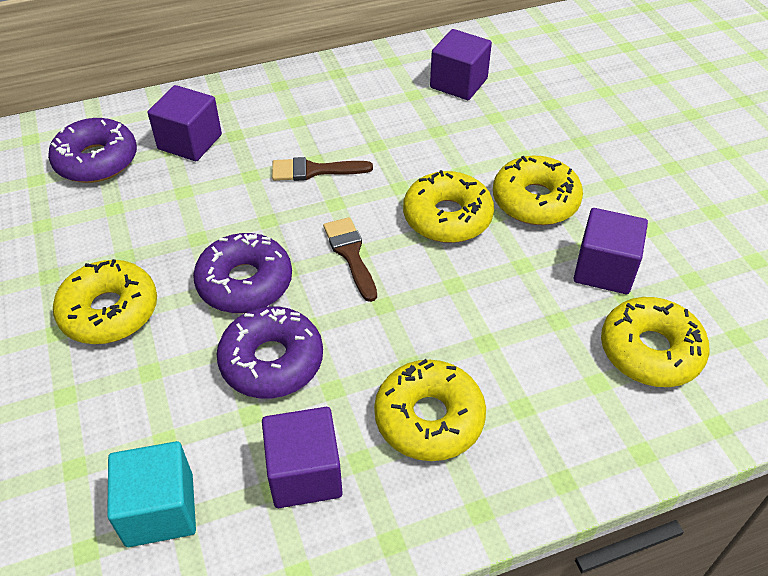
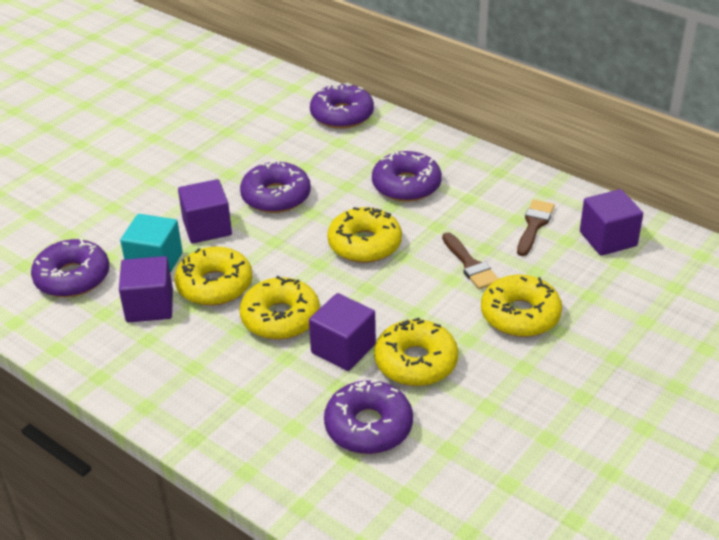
purple donut: [48,118,137,183] [193,233,292,313] [216,307,323,398] = 3 -> [31,238,109,297] [240,160,311,213] [310,83,374,129] [324,379,413,454] [372,151,442,202] = 5

